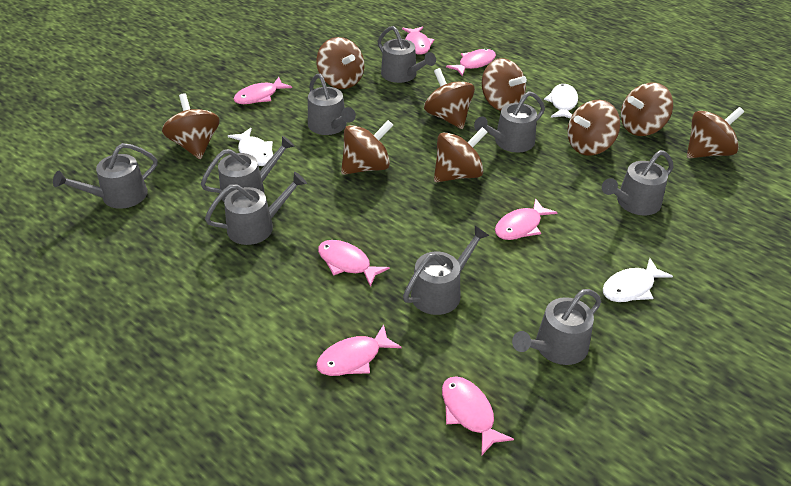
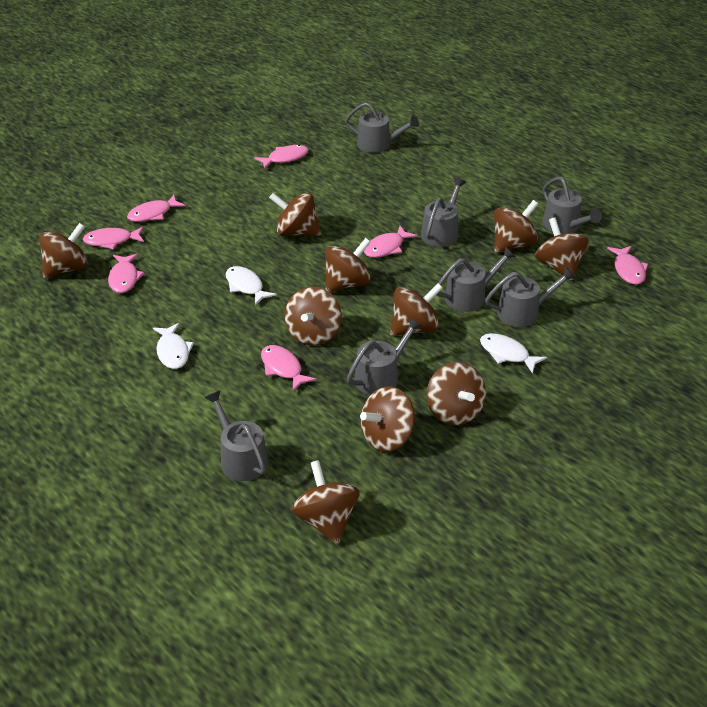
brown spinning top: [162,93,220,159] [317,37,364,89] [341,120,393,175] [424,68,475,129] [434,127,488,182] [482,58,527,111] [567,100,620,155] [621,82,673,136] [687,107,744,158] = 9 -> [39,223,88,279] [269,193,321,236] [284,287,342,346] [291,460,360,544] [325,238,371,292] [360,386,415,452] [390,283,443,336] [426,362,486,426] [494,200,538,253] [535,217,588,280] = 10
grey watering can: [53,143,158,209] [201,136,295,202] [205,172,307,245] [308,73,356,135] [378,26,436,83] [403,226,490,315] [474,91,545,153] [512,289,601,365] [602,150,674,215] = 9 -> [205,391,268,481] [345,102,419,153] [347,318,423,395] [421,177,466,247] [437,247,516,312] [485,267,575,327] [542,177,602,234] = 7

